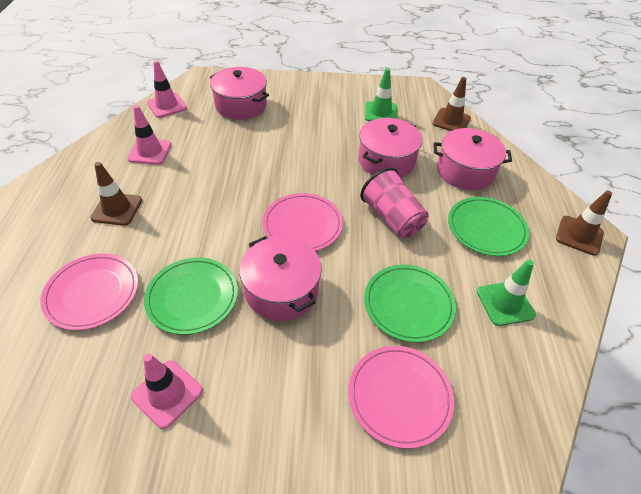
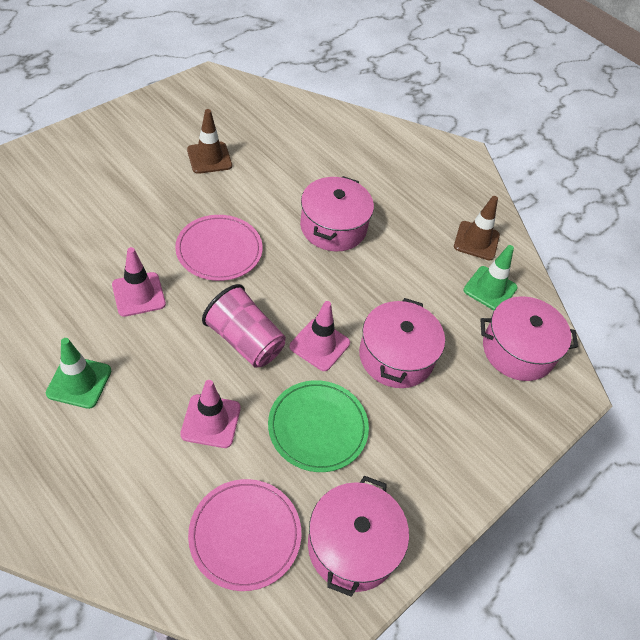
brown traffic cone: [90,162,142,226] [432,77,471,131] [556,190,612,256] = 3 -> [187,109,232,174] [454,196,500,260] = 2
green plate: [144,257,238,335] [364,265,456,342] [448,197,529,256] = 3 -> [268,380,369,472] = 1
pink plate: [40,254,138,330] [263,193,343,251] [348,346,454,449] = 3 -> [175,215,263,281] [188,479,301,591] = 2

